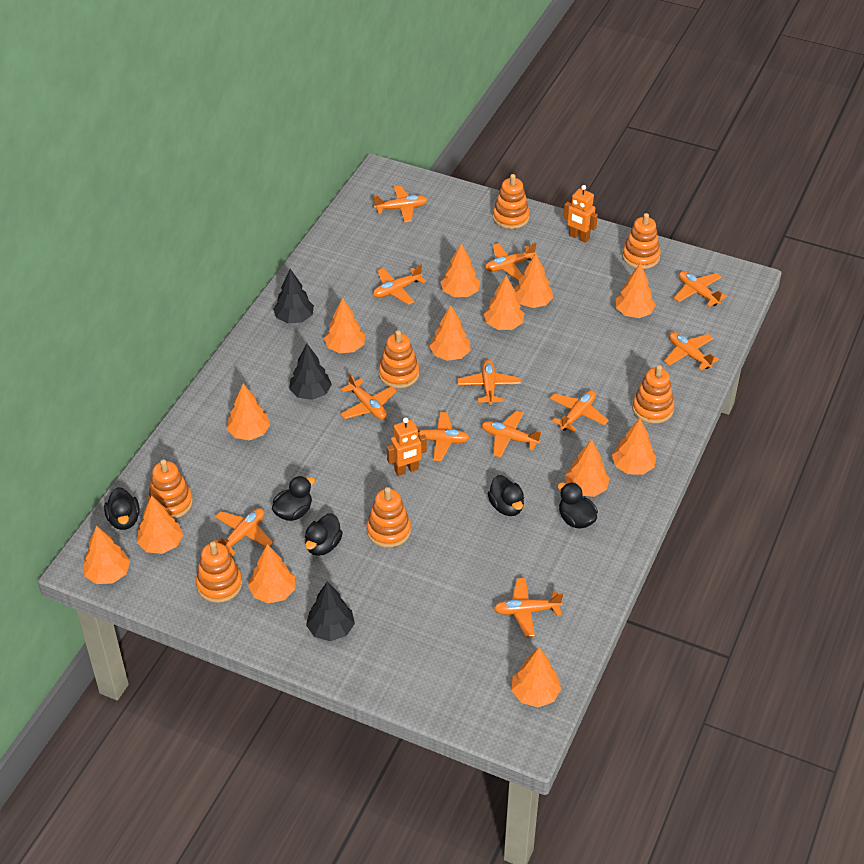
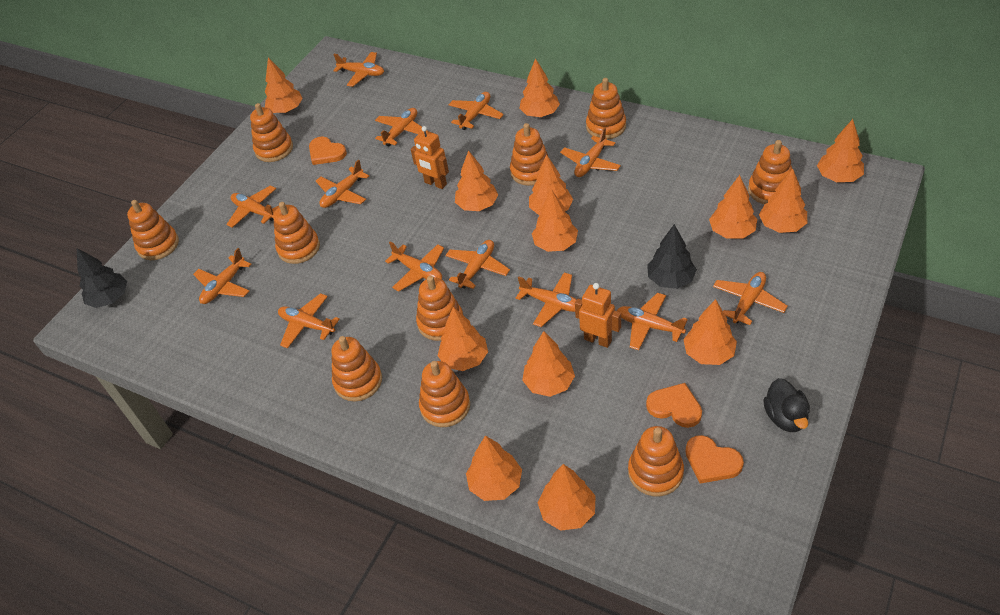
black duck: [104,487,140,530] [272,476,315,521] [305,513,343,556] [488,475,524,516] [558,482,598,528] = 5 -> [763,378,810,432] = 1
black tree: [273,269,314,324] [289,344,332,400] [306,582,355,641] = 3 -> [77,248,127,308] [647,224,697,289] = 2
orange heart: none = 0 -> [309,137,347,165] [646,383,702,428] [685,435,744,484] = 3
orange plane: [213,508,273,556] [340,373,397,420] [373,264,426,305] [374,186,427,222] [414,412,470,461] [457,360,521,406] [481,410,542,458] [485,243,536,281] [494,578,563,637] [550,390,609,432] [664,332,719,371] [674,271,727,307] = 12 -> [193,248,252,304] [226,185,279,228] [278,293,340,348] [316,159,369,208] [333,52,384,87] [375,108,428,146] [385,241,444,292] [445,240,510,289] [449,92,504,130] [516,272,577,327] [560,127,621,177] [617,293,688,350] [713,272,788,325] = 13
orange stacking toy: [148,459,193,519] [196,542,242,603] [366,487,411,548] [379,330,419,388] [493,174,530,229] [622,213,661,269] [632,365,675,424] = 7 -> [127,200,179,260] [250,103,293,162] [273,202,320,264] [332,336,382,402] [416,276,463,341] [419,361,470,427] [510,123,548,186] [586,78,626,139] [628,426,684,496] [748,140,792,204] = 10

